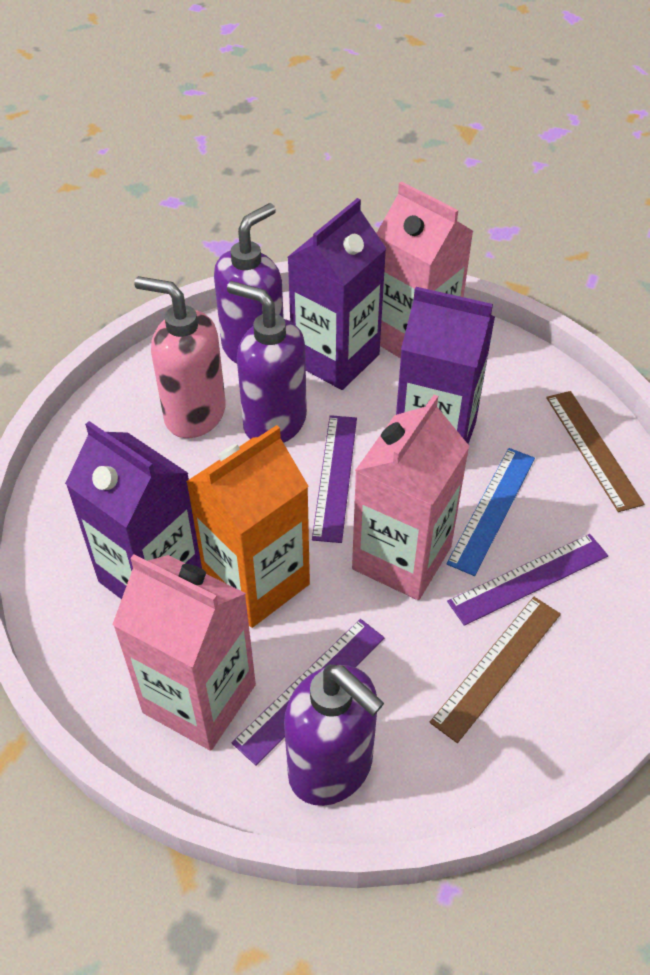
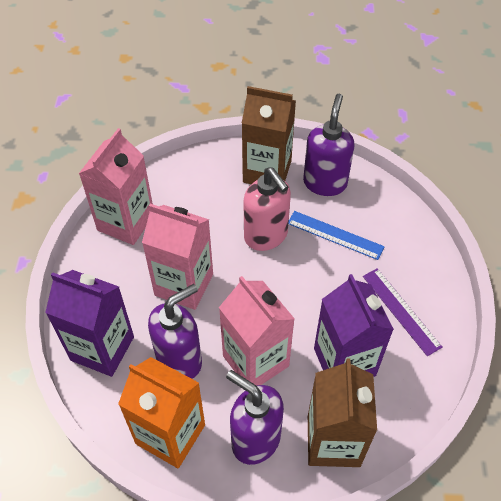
brown carton: none = 0 -> [242,86,296,184] [308,359,377,467] = 2
brown ruler: [430,597,561,743] [546,391,645,512] = 2 -> none = 0
purple carton: [65,421,202,599] [288,198,387,390] [396,287,495,444] = 3 -> [45,270,134,377] [314,274,394,377] = 2
purple ruler: [232,619,384,765] [312,415,357,543] [447,534,608,626] = 3 -> [363,268,442,356] = 1

